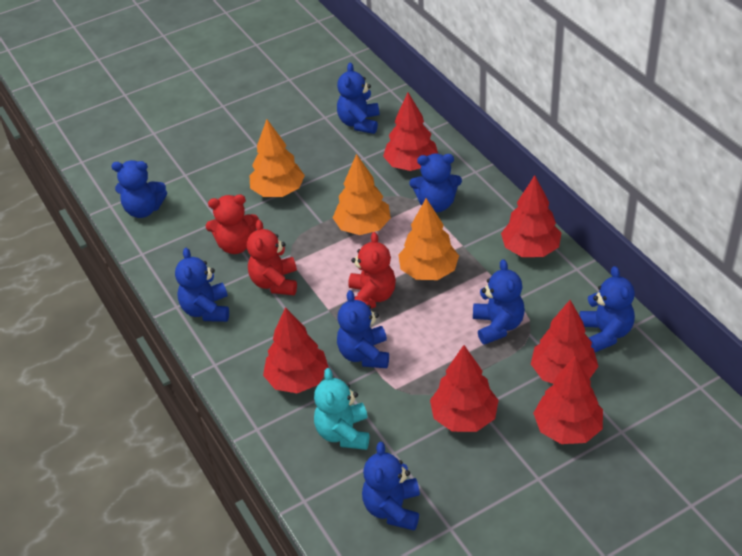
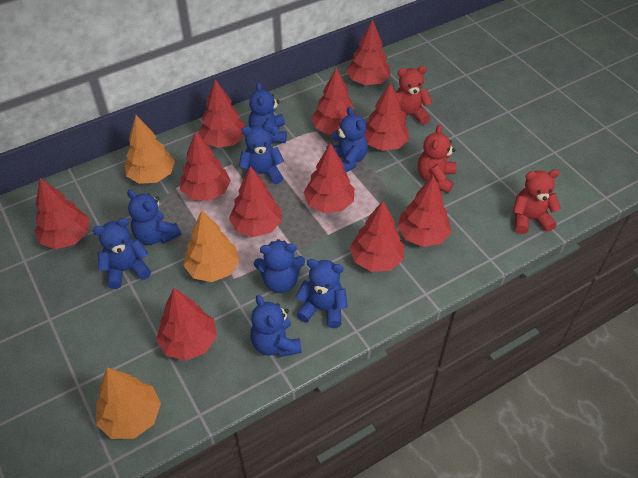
red tree: [263,307,329,393] [383,93,438,171] [430,345,499,432] [501,175,561,257] [531,300,599,383] [533,356,603,444] = 6 -> [35,178,89,249] [156,288,217,361] [180,131,231,201] [198,79,246,148] [229,166,282,237] [303,143,354,213] [312,67,357,135] [347,19,390,85] [350,201,404,272] [364,82,409,151] [397,176,451,247] = 11
turquoise teddy bear: [314,368,369,450] = 1 -> none = 0

